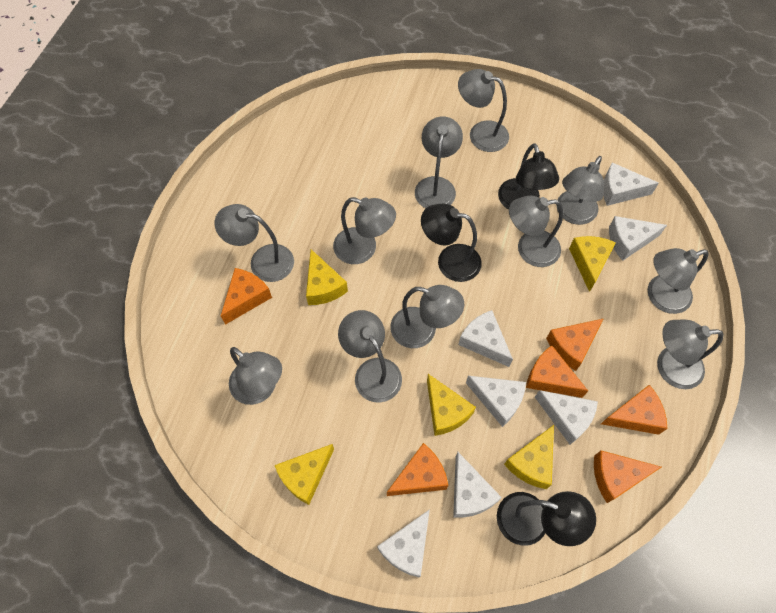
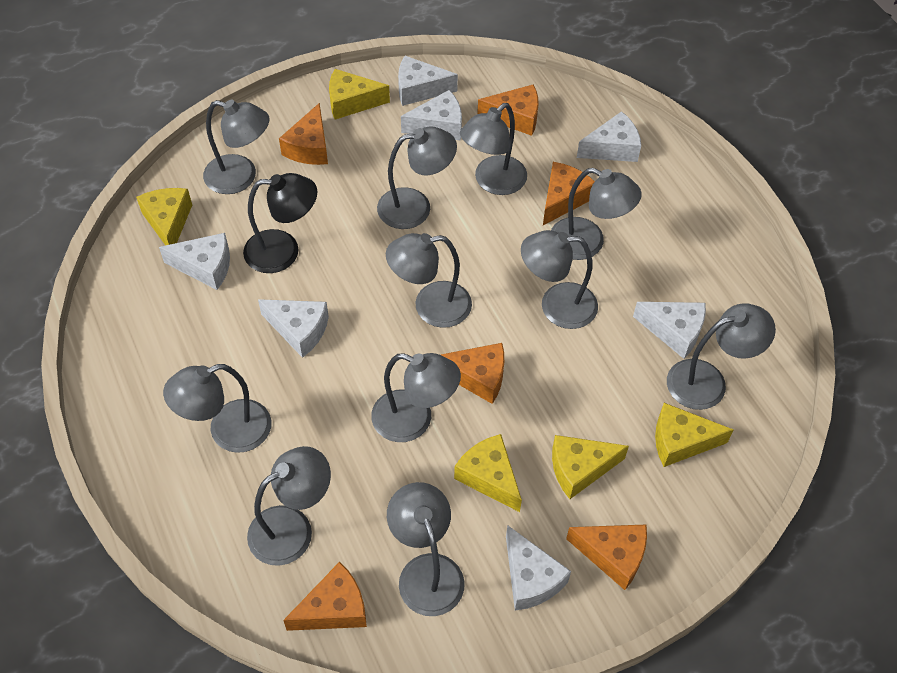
black lamp: [421,203,482,282] [497,491,596,546] [498,143,559,210] = 3 -> [243,173,317,273] = 1

